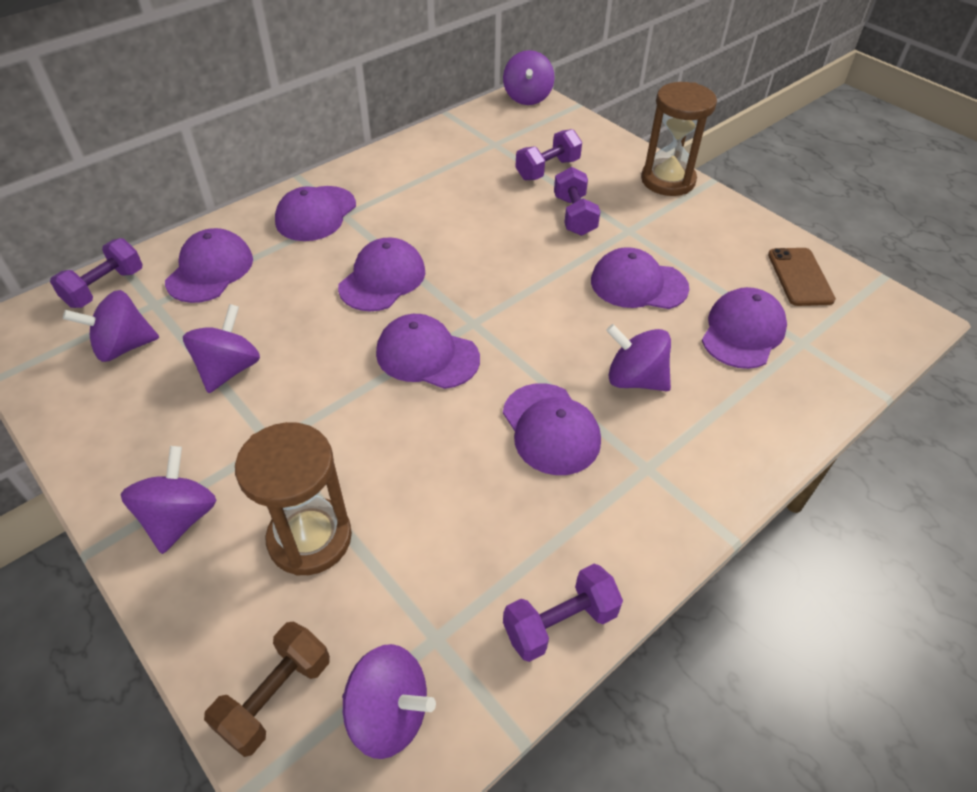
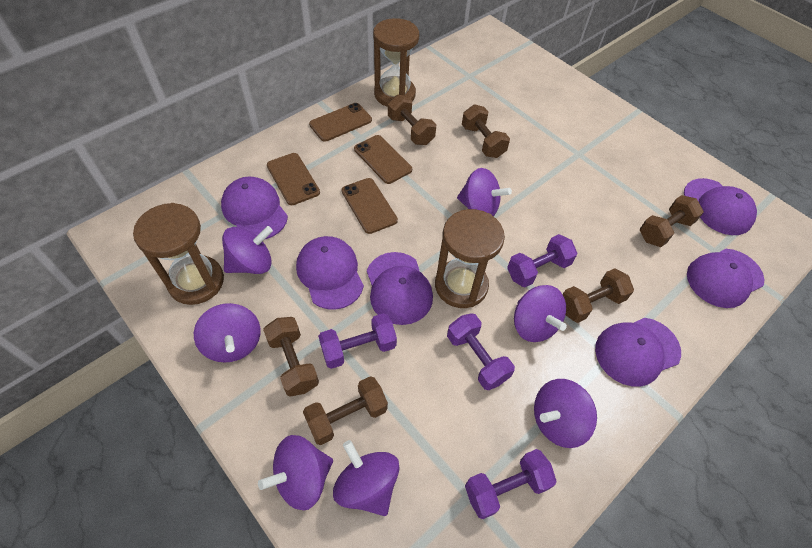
brown dumbbell: [204,622,330,757] = 1 -> [263,317,319,397] [303,376,388,445] [388,95,436,145] [462,104,510,158] [563,268,634,323] [640,195,704,247] = 6
brown hourglass: [235,422,352,576] [641,82,717,196] = 2 -> [133,203,224,305] [373,18,419,107] [435,209,505,308] = 3
brown phone: [768,248,836,306] = 1 -> [267,153,320,205] [309,103,372,142] [342,178,398,234] [354,135,412,184] = 4
purple cap: [165,228,253,303] [275,186,356,241] [338,238,425,311] [376,314,480,389] [503,383,601,475] [591,247,689,309] [702,287,787,369] = 7 -> [221,177,288,240] [296,236,364,310] [367,252,433,325] [595,318,681,387] [684,178,757,235] [687,249,764,308] = 6
purple spinning top: [63,290,159,362] [120,446,217,554] [183,304,260,393] [342,644,436,759] [503,50,555,105] [606,324,671,391] = 6 -> [194,303,261,363] [222,226,273,274] [258,435,333,510] [333,440,400,516] [457,168,512,216] [514,285,567,342] [534,379,597,448] = 7

